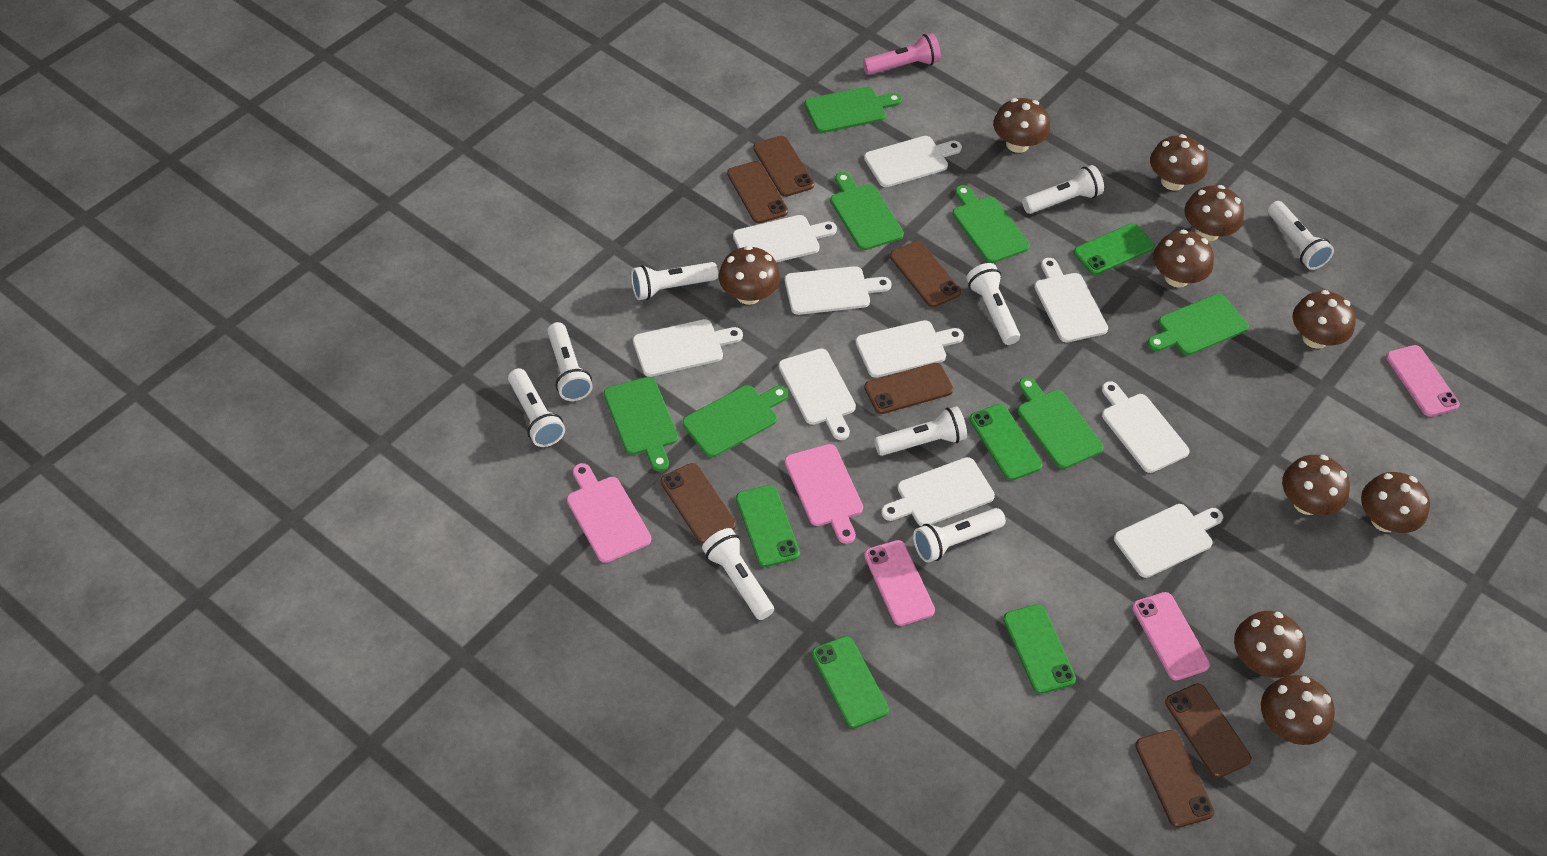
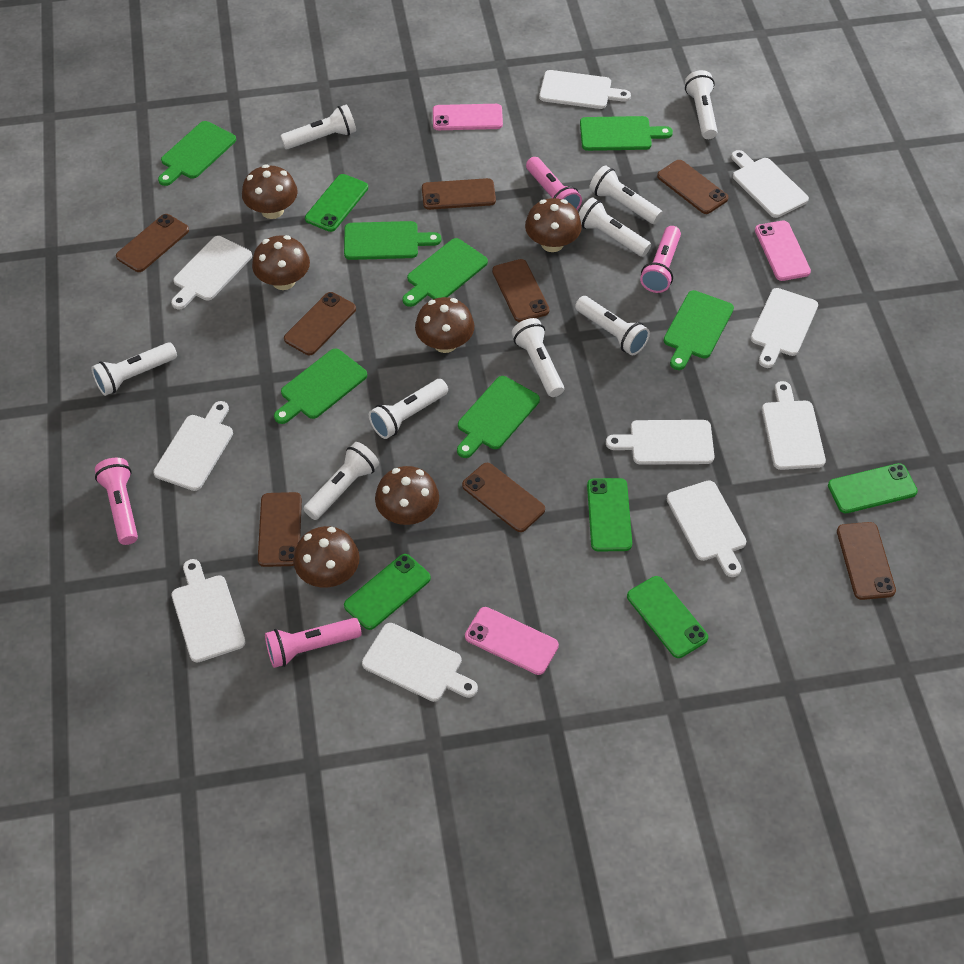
brown mushroom: [719,246,780,305] [993,98,1050,153] [1150,134,1208,191] [1153,230,1214,288] [1184,185,1244,241] [1234,611,1306,678] [1261,675,1335,745] [1282,455,1350,515] [1293,290,1355,349] [1361,472,1430,533] = 10 -> [242,164,298,219] [252,235,310,290] [293,526,360,588] [375,466,439,525] [415,297,474,353] [525,198,582,252] = 6
brown phone: [661,463,736,543] [727,161,788,223] [753,136,814,197] [864,363,953,414] [890,241,961,307] [1135,730,1214,828] [1165,683,1251,778] = 7 -> [116,214,189,272] [258,492,302,567] [284,292,356,355] [422,178,496,210] [462,463,545,532] [492,259,550,322] [657,160,728,214] [837,522,896,600] = 8
pink cutting board: [567,463,651,563] [785,444,863,544] = 2 -> none = 0
pink flashlight: [863,33,941,75] = 1 -> [95,458,138,545] [265,618,362,668] [526,157,582,210] [640,226,681,293] = 4

